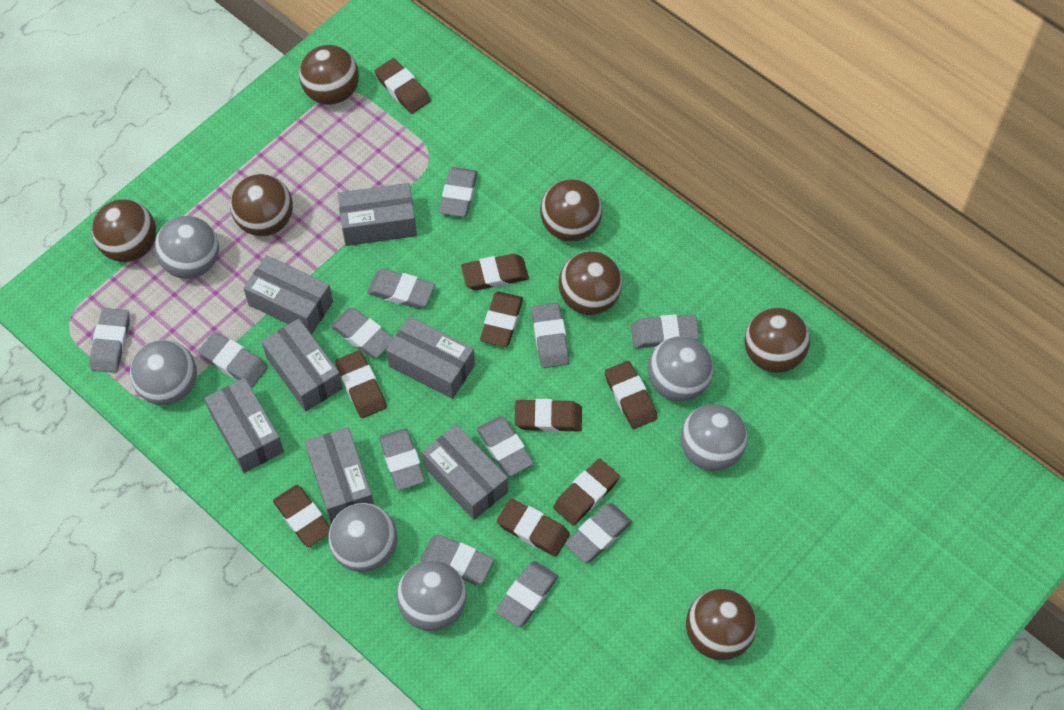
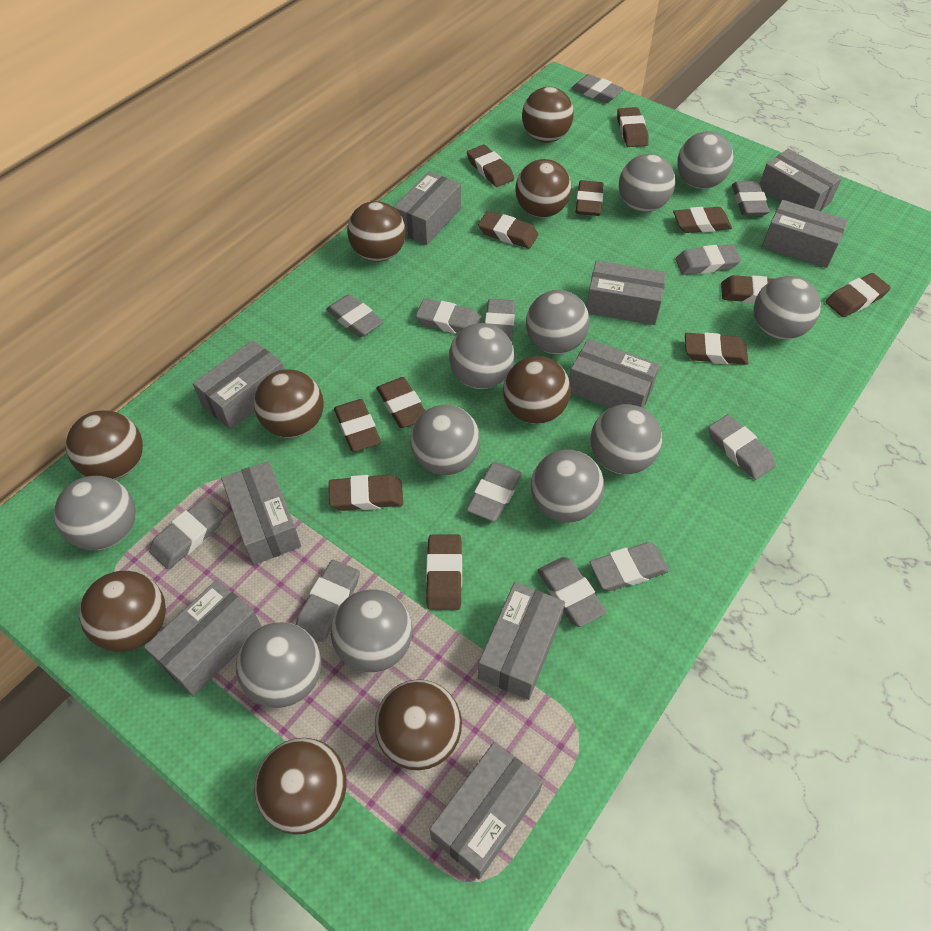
brown ball: [92,200,156,262] [230,174,293,236] [299,45,359,105] [540,179,602,242] [559,251,622,315] [686,589,757,660] [744,308,810,373] = 7 -> [66,410,143,480] [79,571,166,652] [254,369,324,438] [254,738,347,835] [347,201,406,262] [375,679,462,770] [503,356,571,424] [515,159,571,218] [522,87,574,143] = 9
brown eraser: [273,485,330,547] [335,350,387,418] [375,58,431,114] [461,254,529,290] [480,292,523,347] [497,498,570,557] [515,399,582,432] [553,458,620,526] [605,361,658,429] = 9 -> [329,475,403,511] [334,399,381,452] [377,377,425,428] [426,535,462,610] [467,144,514,187] [478,211,539,249] [576,180,603,216] [617,107,648,147] [673,207,732,233] [685,332,748,365] [721,275,774,304] [825,273,891,317] = 12
grey ball: [130,340,197,405] [155,216,219,279] [328,503,398,572] [396,560,467,631] [648,336,713,402] [680,404,748,471] = 6 -> [54,476,136,550] [236,622,322,708] [331,590,413,672] [410,405,480,475] [449,323,515,389] [526,290,590,354] [531,450,604,522] [591,404,662,475] [619,154,675,212] [677,131,734,189] [754,276,821,340] = 11
grey box: [204,378,284,473] [243,255,333,335] [261,319,343,411] [305,427,374,523] [338,183,417,246] [386,316,475,399] [422,424,508,520] = 7 -> [144,580,262,697] [193,340,284,430] [221,461,301,565] [394,171,461,245] [429,742,543,879] [478,582,565,700] [569,339,660,408] [586,261,666,325] [760,148,842,211] [762,200,848,268] = 10

